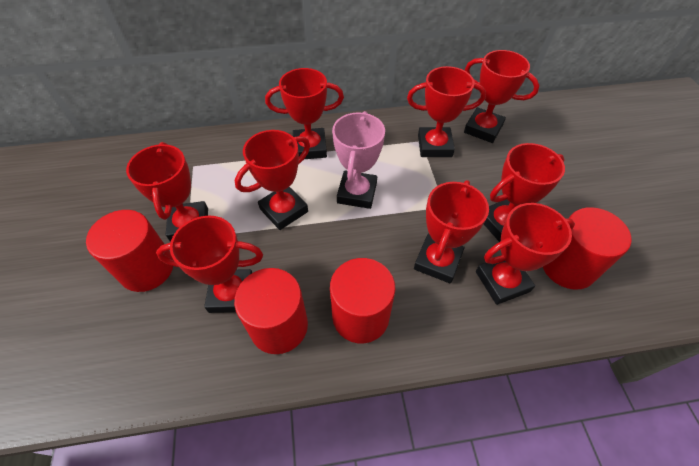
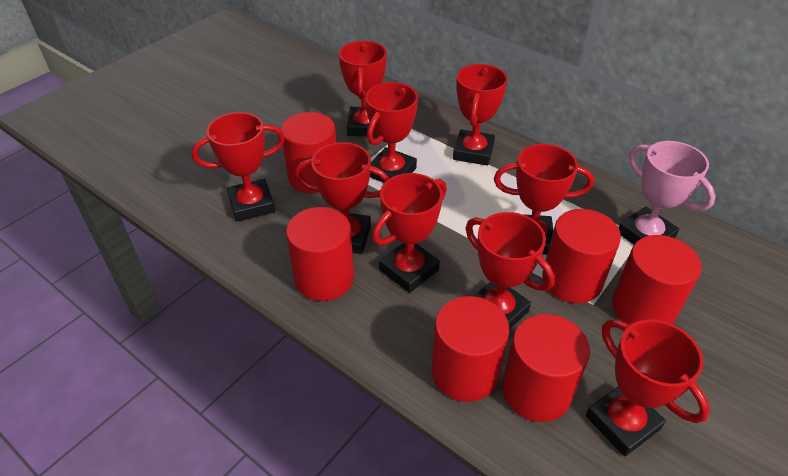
red cylinder: [86,210,173,292] [234,268,308,354] [330,258,395,343] [543,207,632,290] = 4 -> [281,112,336,193] [286,207,354,301] [431,296,509,402] [502,314,590,422] [542,209,621,303] [612,235,702,325] = 6

